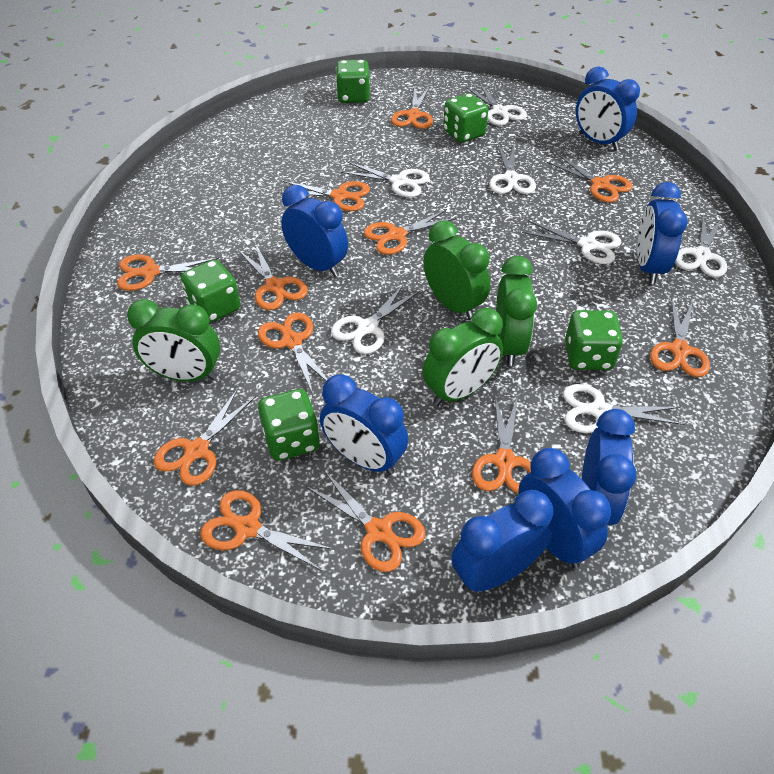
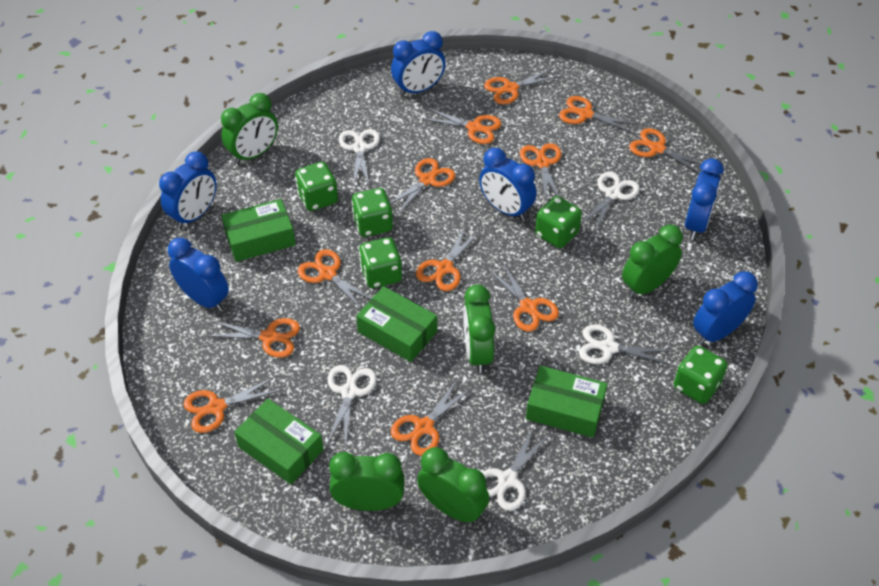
blue clock: [281,185,348,277] [320,374,408,475] [451,490,553,592] [518,448,611,568] [576,66,640,150] [582,409,637,525] [637,182,688,284] = 7 -> [159,151,217,229] [168,238,229,312] [391,31,446,96] [479,148,536,220] [685,158,724,240] [693,271,758,345] = 6
green box: none = 0 -> [222,199,296,262] [234,399,324,484] [356,286,437,362] [526,366,608,438] = 4
green clock: [127,299,220,382] [423,220,490,320] [423,308,503,406] [496,256,537,366] = 4 -> [221,93,278,164] [329,452,405,511] [417,447,489,523] [463,284,495,373] [622,225,683,298] = 5
white scissors: [331,284,420,354] [341,162,430,197] [466,83,527,126] [489,145,536,194] [522,220,621,264] [563,384,685,433] [675,215,727,277] = 7 -> [326,365,377,447] [339,129,380,186] [482,426,550,511] [579,324,672,365] [580,172,640,232] = 5

